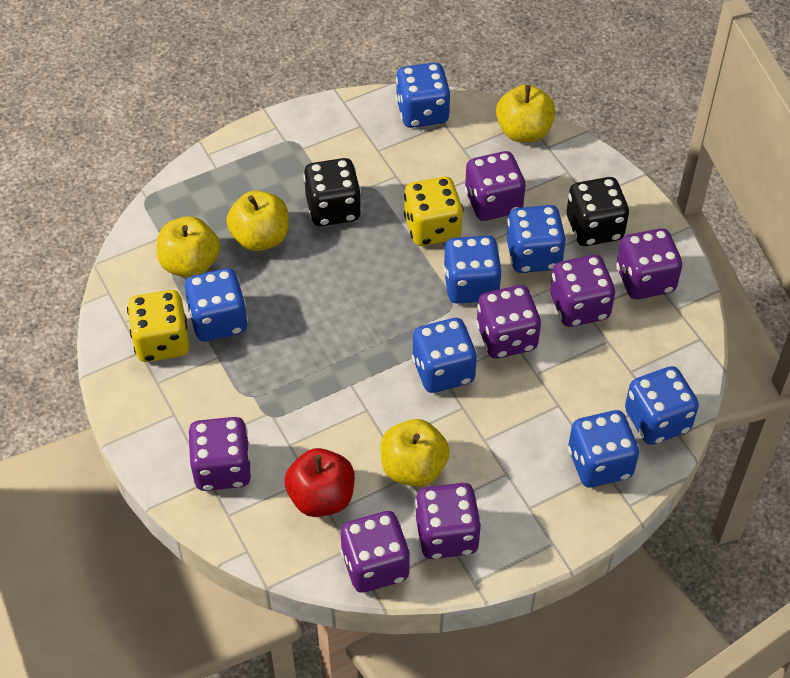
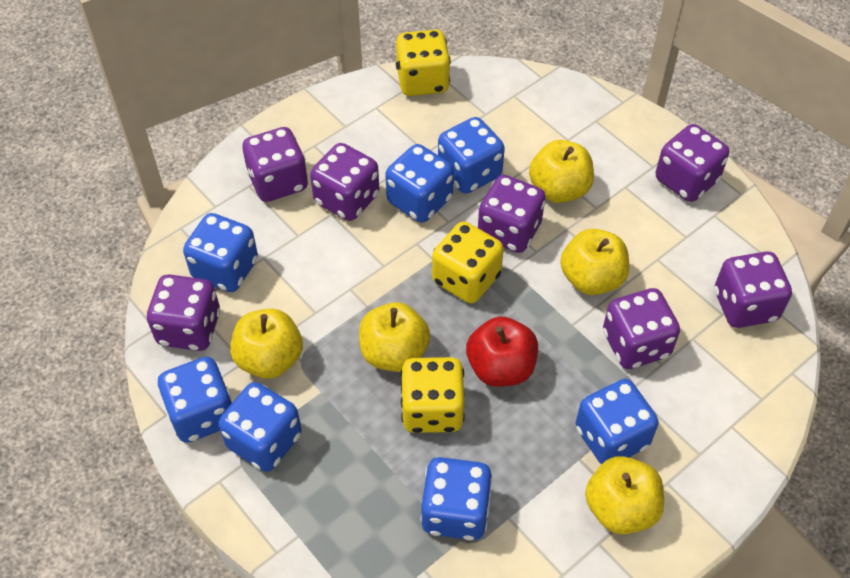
black dice: [303,158,361,226] [567,177,629,246] = 2 -> none = 0
yellow apple: [157,216,220,278] [226,191,289,251] [380,419,450,487] [496,85,555,142] = 4 -> [230,309,303,379] [359,302,430,372] [529,140,594,203] [560,229,629,295] [585,456,664,535] = 5
yellow dice: [127,290,190,362] [404,177,464,246] = 2 -> [396,30,451,96] [400,357,465,433] [432,221,504,303] = 3

